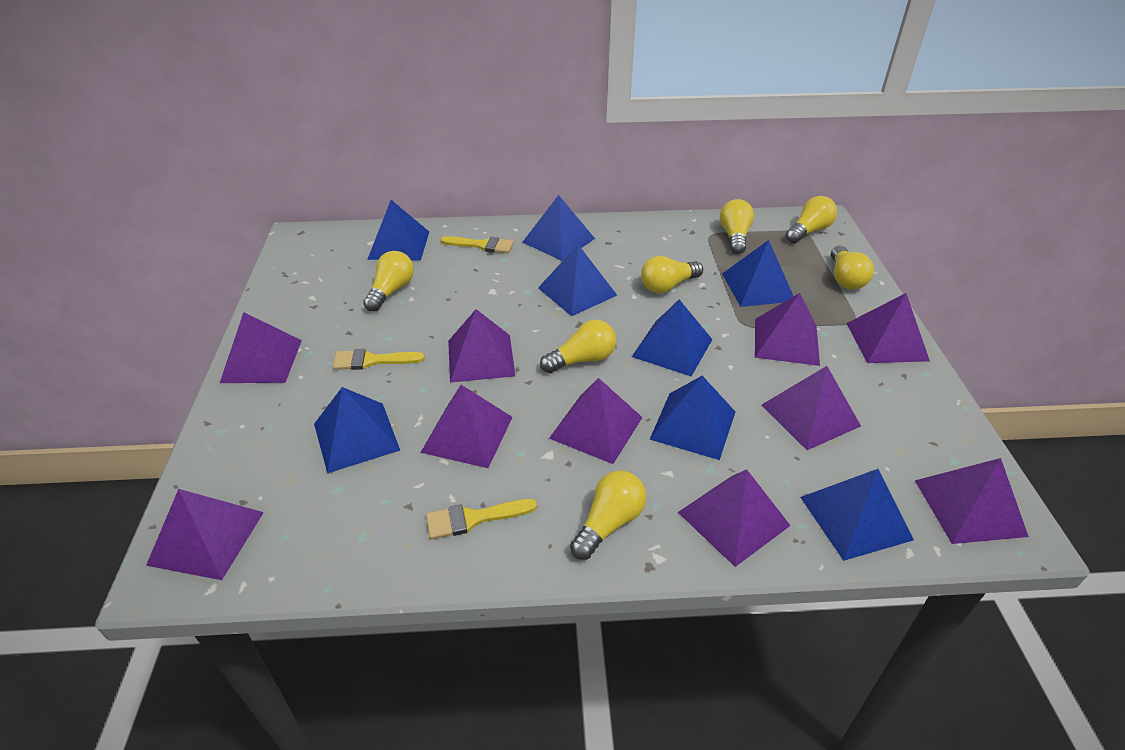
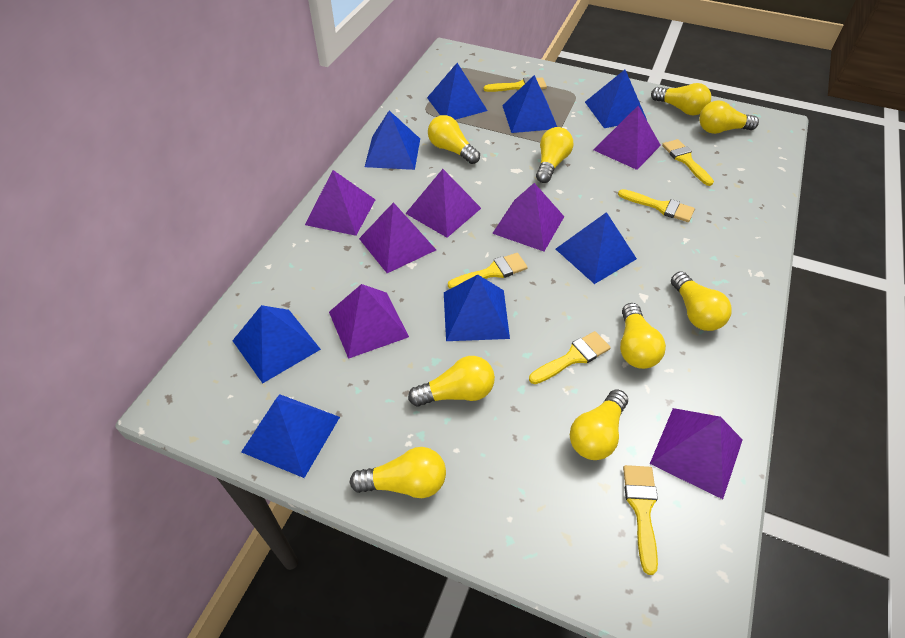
purple pyramid: [146,489,264,580] [220,312,302,383] [420,385,513,468] [448,309,515,383] [549,378,643,464] [678,469,791,567] [755,293,820,366] [762,366,861,450] [846,293,930,363] [915,458,1029,544] = 10 -> [305,170,376,236] [329,284,409,359] [359,202,436,273] [405,169,481,238] [492,183,564,251] [594,106,661,170] [650,408,743,499] = 7
yellow brush: [332,349,425,370] [426,499,537,539] [440,236,514,253] = 3 -> [448,253,528,289] [484,77,547,92] [529,331,611,384] [618,189,695,222] [623,465,658,575] [662,139,714,186] = 6
yellow light bulb: [363,251,414,312] [540,320,616,373] [570,471,646,560] [641,256,703,293] [720,199,754,254] [786,196,837,243] [831,246,874,290] = 7 -> [349,447,446,498] [408,356,495,407] [428,115,480,164] [536,127,573,183] [570,389,628,460] [620,303,666,369] [651,83,711,115] [671,271,732,331] [699,101,759,134] = 9

